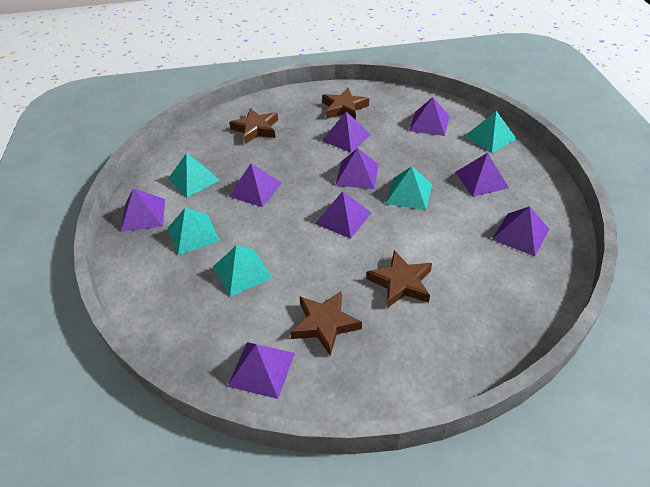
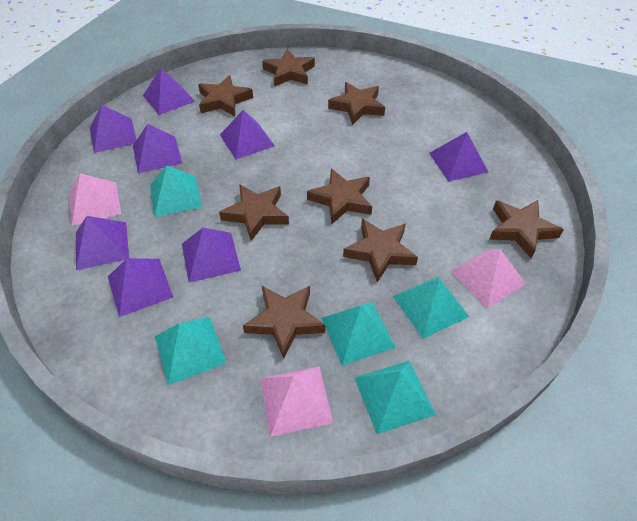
brown star: [229,108,278,144] [290,291,362,356] [322,88,369,120] [367,250,432,308] = 4 -> [198,75,253,116] [219,184,289,241] [243,286,325,359] [262,49,315,86] [307,169,372,224] [328,82,385,125] [343,219,418,282] [489,200,564,259] = 8
pink pyramid: none = 0 -> [69,173,121,226] [260,366,333,437] [450,249,526,308] = 3
purple pyramid: [121,188,165,232] [227,342,295,399] [229,163,282,207] [315,191,371,239] [322,111,371,153] [335,148,379,189] [409,97,450,136] [455,153,509,197] [492,206,550,256] = 9 -> [76,216,129,270] [90,105,137,153] [108,258,173,317] [133,124,183,173] [143,68,195,115] [182,227,241,283] [220,110,275,159] [429,132,488,182] = 8

